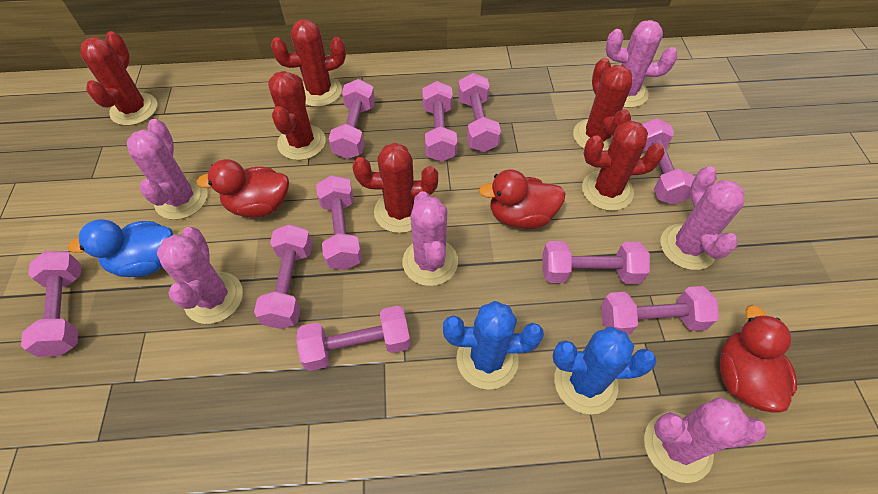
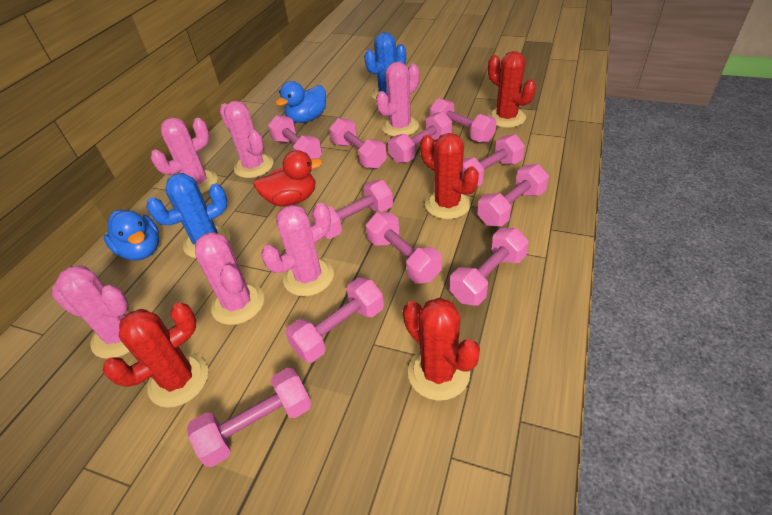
blue duck: [68,219,173,277] = 1 -> [103,210,159,261] [276,81,326,123] = 2
pink dumbbell: [21,251,81,357] [254,224,313,329] [296,306,411,371] [316,175,362,270] [329,79,375,159] [422,81,457,162] [458,73,501,152] [543,241,650,284] [601,286,719,336] [642,118,694,205] = 10 -> [187,368,312,467] [268,115,322,159] [285,278,384,363] [311,180,393,239] [329,118,387,169] [366,212,442,284] [388,112,452,163] [430,98,497,143] [450,228,529,306] [462,134,525,187] [477,164,549,226] = 11
red cactus: [80,31,157,126] [268,71,326,160] [271,19,346,107] [352,143,438,233] [573,58,632,151] [582,121,665,211] = 6 -> [103,302,208,408] [403,298,480,401] [420,133,479,219] [488,51,536,128] = 4
red duck: [197,159,289,218] [479,169,566,229] [720,305,797,413] = 3 -> [253,150,323,206] = 1

